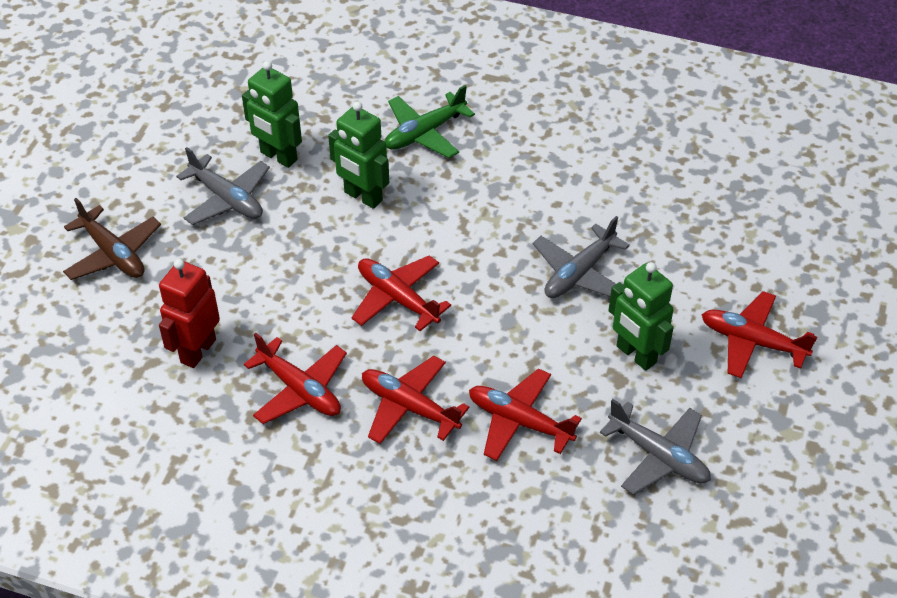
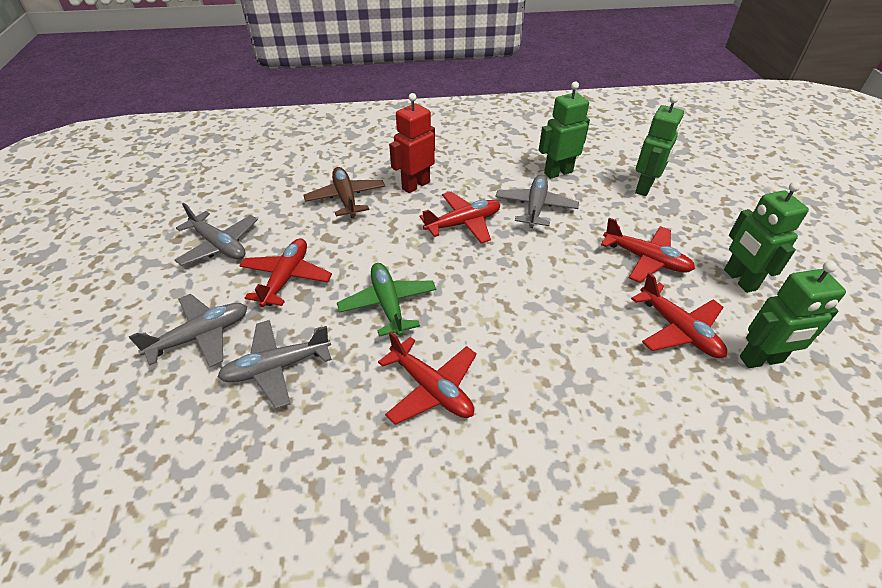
green robot: [242,61,302,168] [328,101,389,209] [608,262,674,371] = 3 -> [539,82,590,179] [635,95,684,196] [724,182,809,293] [740,261,846,368] = 4
grey plane: [176,147,270,225] [532,216,630,298] [600,399,711,495] = 3 -> [129,294,247,368] [175,203,258,266] [217,320,332,409] [495,175,579,228] = 4

